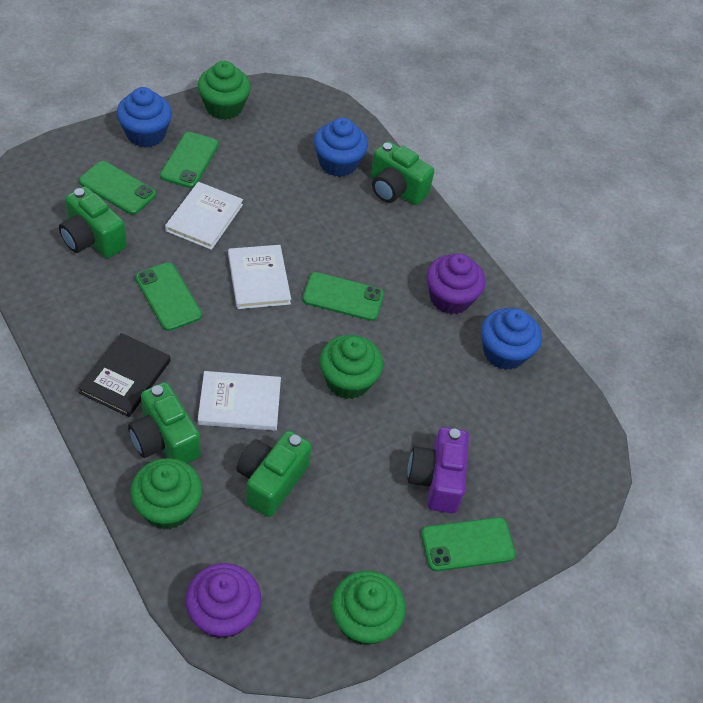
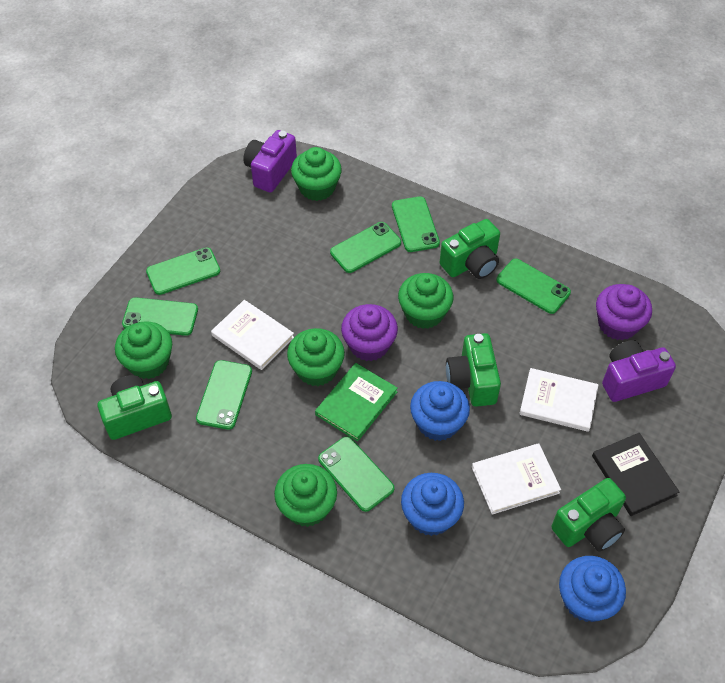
green book: none = 0 -> [315,363,398,442] = 1
green cupcake: [130,458,202,529] [198,61,251,120] [320,335,383,399] [332,571,406,646] = 4 -> [115,321,172,379] [274,464,337,527] [287,328,345,386] [291,147,342,201] [398,273,453,329] = 5
green phone: [79,161,156,215] [135,262,202,331] [160,132,219,188] [303,272,384,321] [421,517,516,571] = 5 -> [122,297,198,336] [146,247,220,295] [196,360,252,430] [318,436,394,512] [330,222,401,273] [392,196,440,252] [496,259,571,314] = 7
purple camera: [407,427,469,514] = 1 -> [243,130,297,193] [602,340,676,402] = 2

